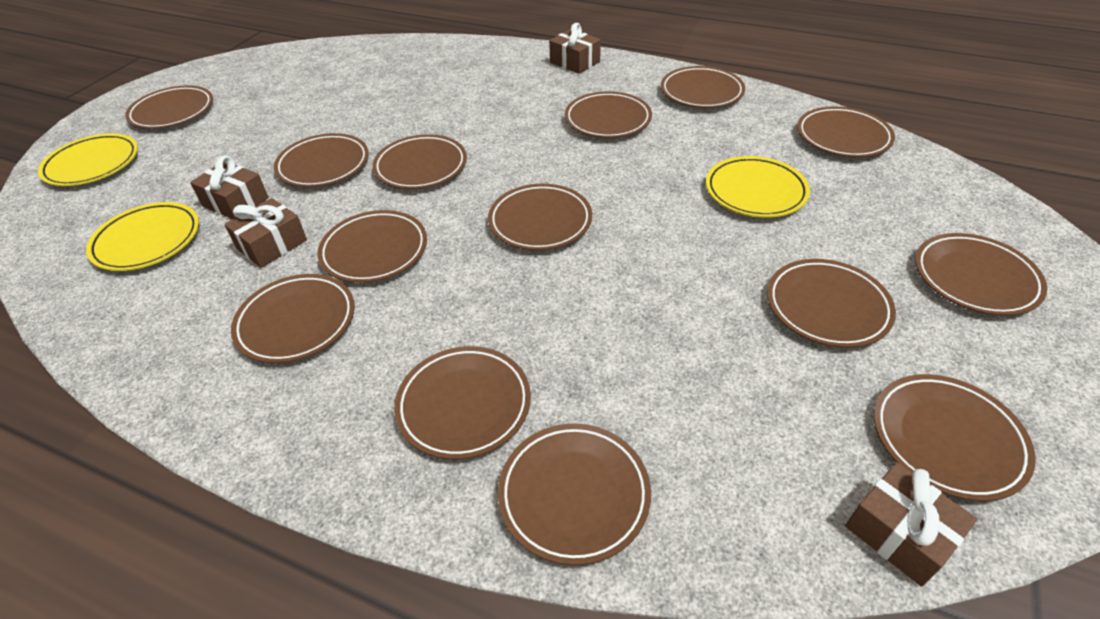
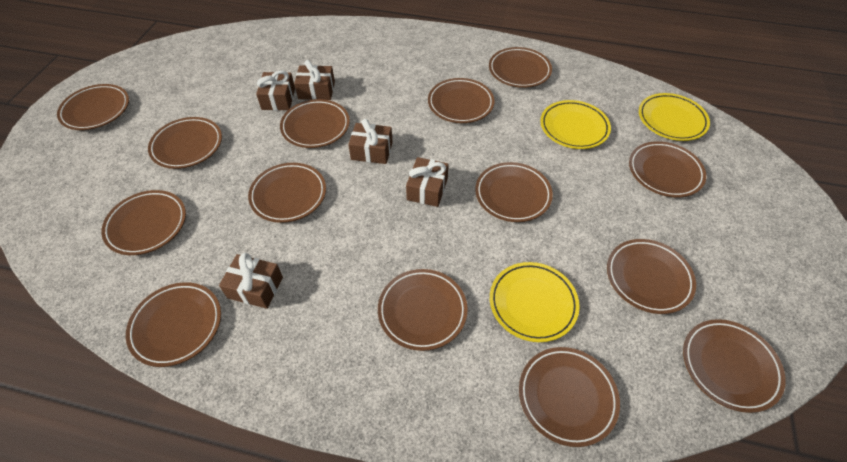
brown gift: [190,155,269,219] [224,198,307,268] [549,23,601,74] [845,462,977,587] = 4 -> [219,253,283,309] [256,71,295,110] [294,60,335,100] [348,119,393,164] [406,157,449,207] = 5

